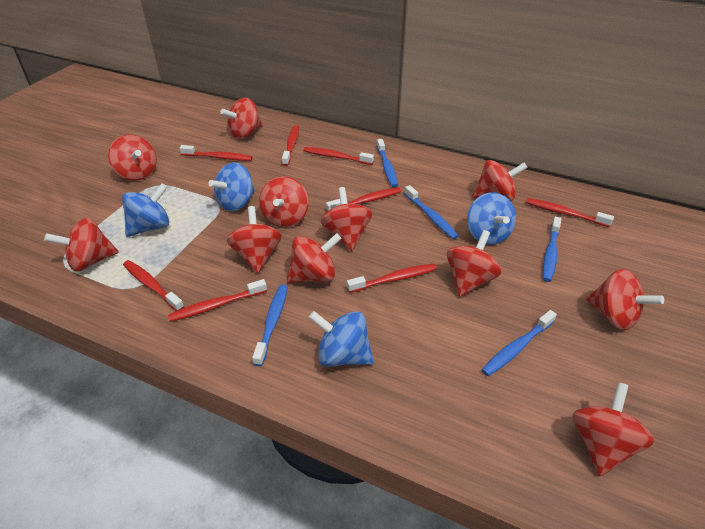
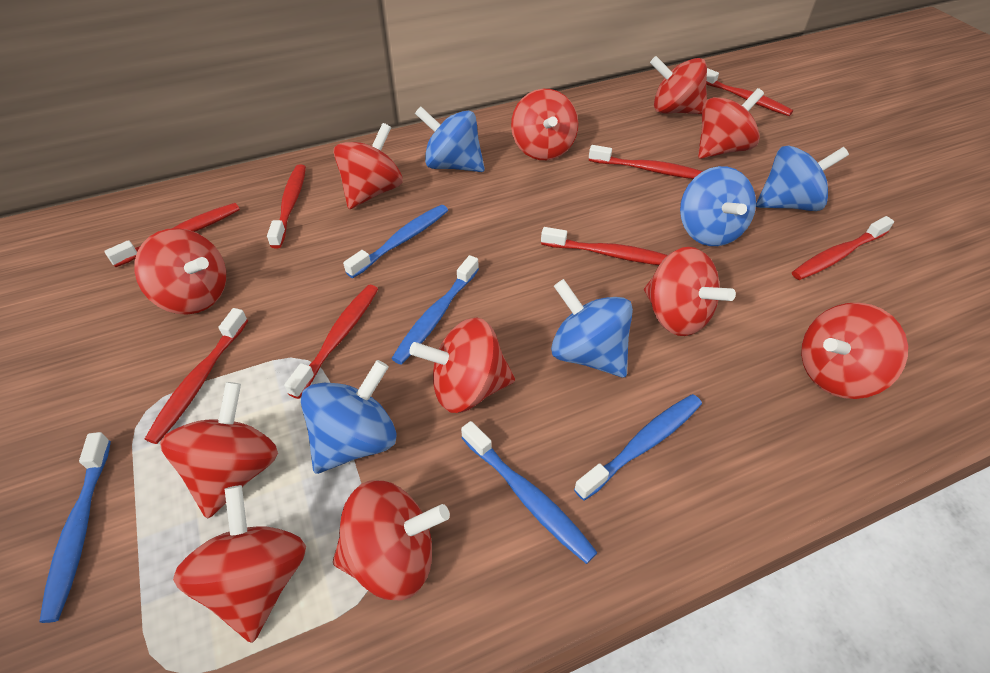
blue spinning top: [122,183,169,237] [208,162,255,211] [309,311,374,367] [467,192,516,245] = 4 -> [301,360,397,474] [415,106,485,172] [551,279,633,377] [680,166,756,246] [756,145,849,211] = 5

